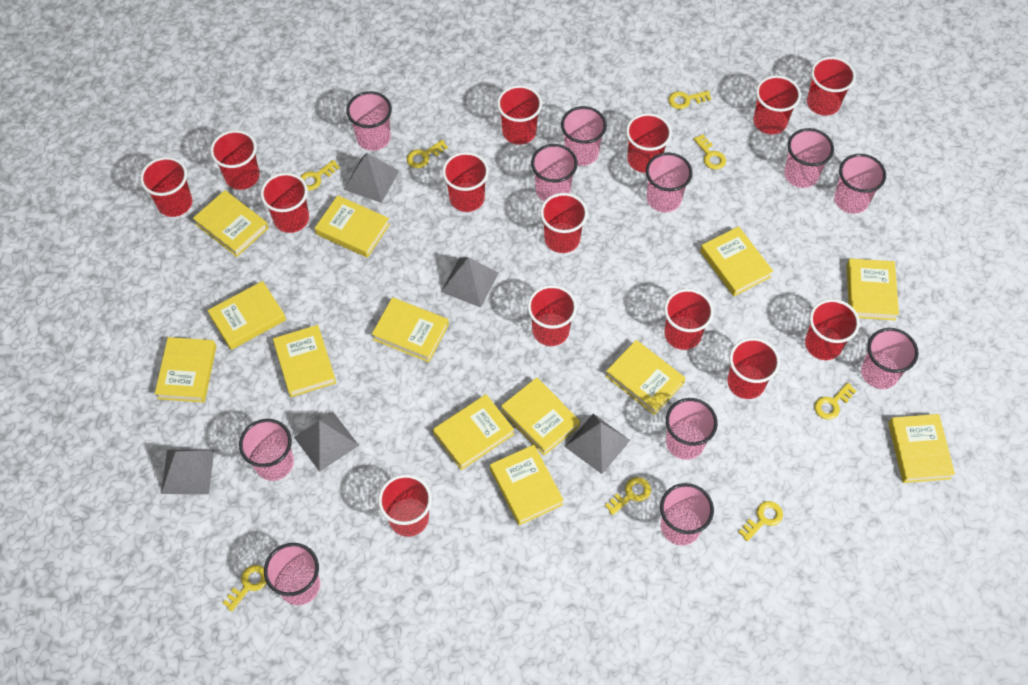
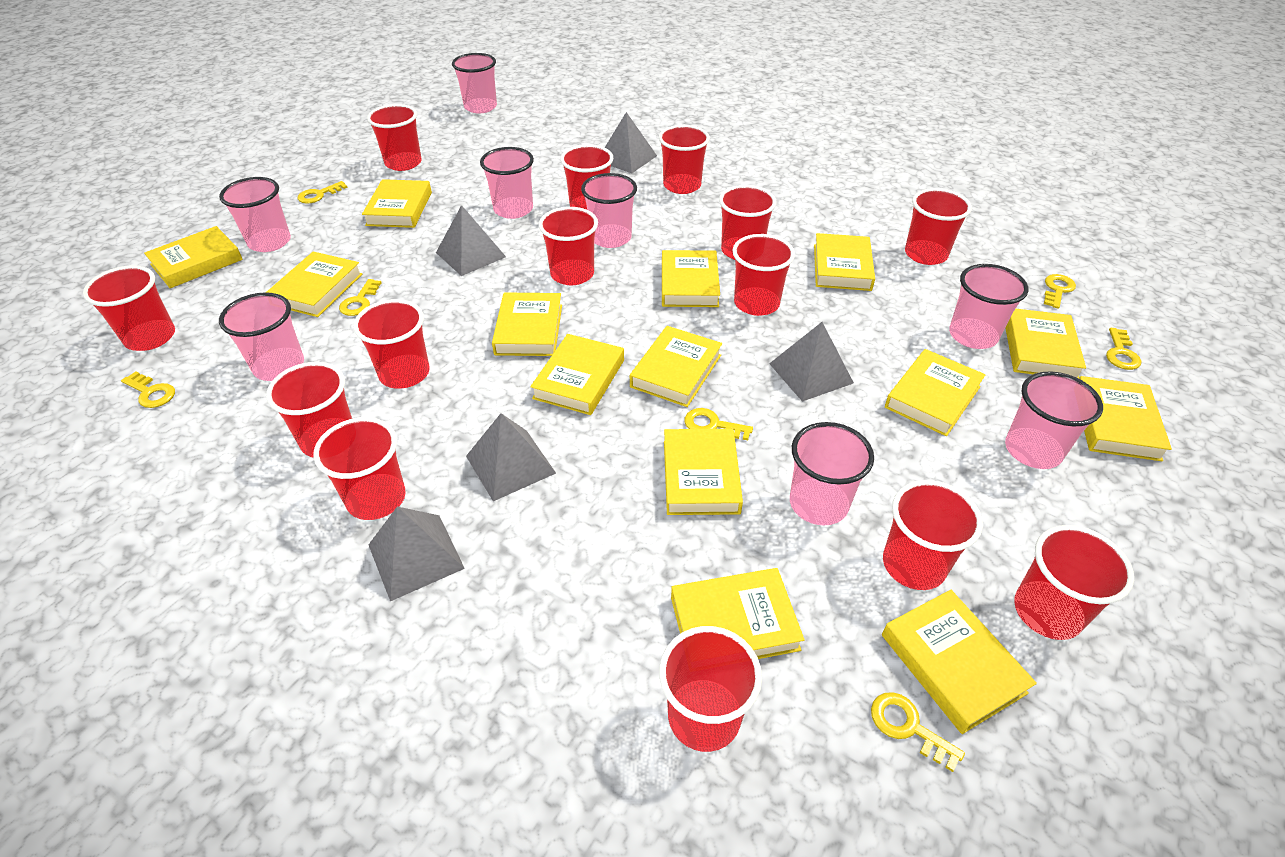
pink cup: [239,419,294,481] [264,543,320,605] [346,91,392,151] [531,144,578,201] [561,106,607,166] [646,152,693,212] [660,483,714,546] [666,398,718,460] [784,128,834,188] [834,154,886,214] [861,328,919,389] = 11 -> [219,177,291,252] [219,292,304,381] [452,53,497,113] [480,147,534,219] [581,173,637,248] [790,422,874,526] [949,264,1029,349] [1005,371,1103,469] = 8
yellow book: [155,337,217,403] [193,190,268,257] [207,281,286,350] [273,325,336,397] [315,195,390,258] [372,297,449,362] [433,394,514,470] [490,445,564,525] [501,377,580,456] [605,340,685,415] [700,226,773,296] [846,259,899,320] [888,414,955,483] = 13 -> [144,226,243,288] [266,251,362,317] [362,179,432,228] [492,292,562,356] [530,334,624,415] [630,326,722,407] [662,250,720,307] [664,429,743,515] [671,568,805,659] [814,233,875,291] [882,590,1037,734] [885,349,986,436] [1005,309,1086,379] [1079,376,1172,461] = 14
yellow key: [223,565,266,612] [300,160,340,191] [407,140,448,168] [605,477,651,515] [668,91,711,109] [694,134,726,170] [739,501,783,541] [815,383,856,420] = 8 -> [121,371,175,408] [298,181,348,204] [339,279,382,316] [684,408,753,440] [871,692,965,772] [1044,274,1076,309] [1106,328,1141,370] = 7

